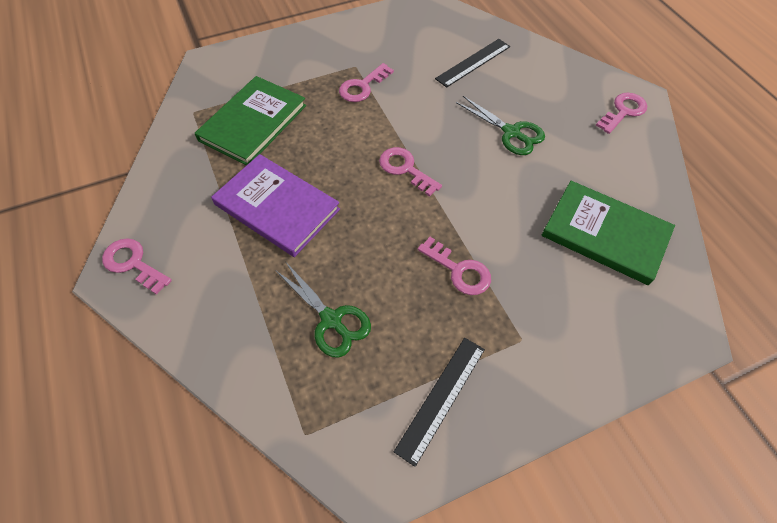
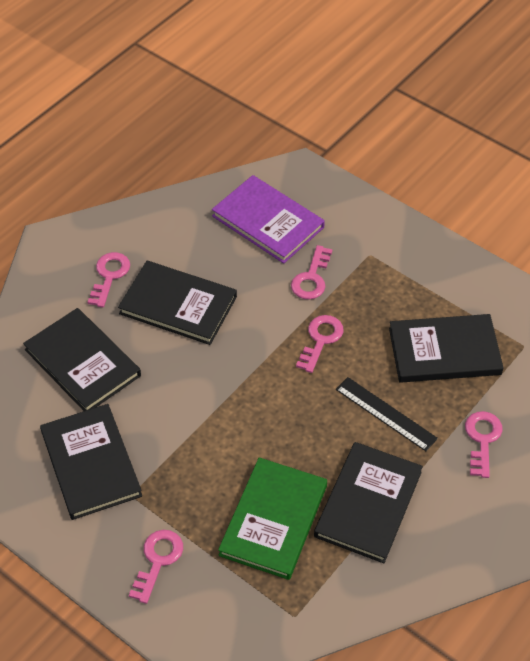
black book: none = 0 -> [23,308,141,411] [40,404,142,520] [118,261,237,345] [314,442,423,563] [389,314,504,383] = 5
black ruler: [394,338,485,467] [435,39,510,88] = 2 -> [336,377,438,451] = 1
green book: [194,76,306,166] [542,181,675,285] = 2 -> [218,457,327,580] = 1
green scissors: [275,261,371,357] [456,96,545,155] = 2 -> none = 0

